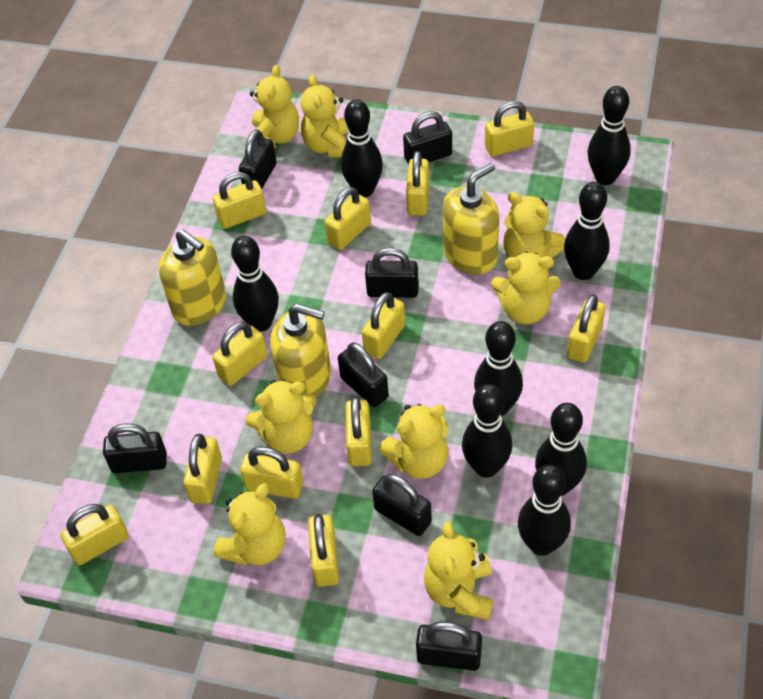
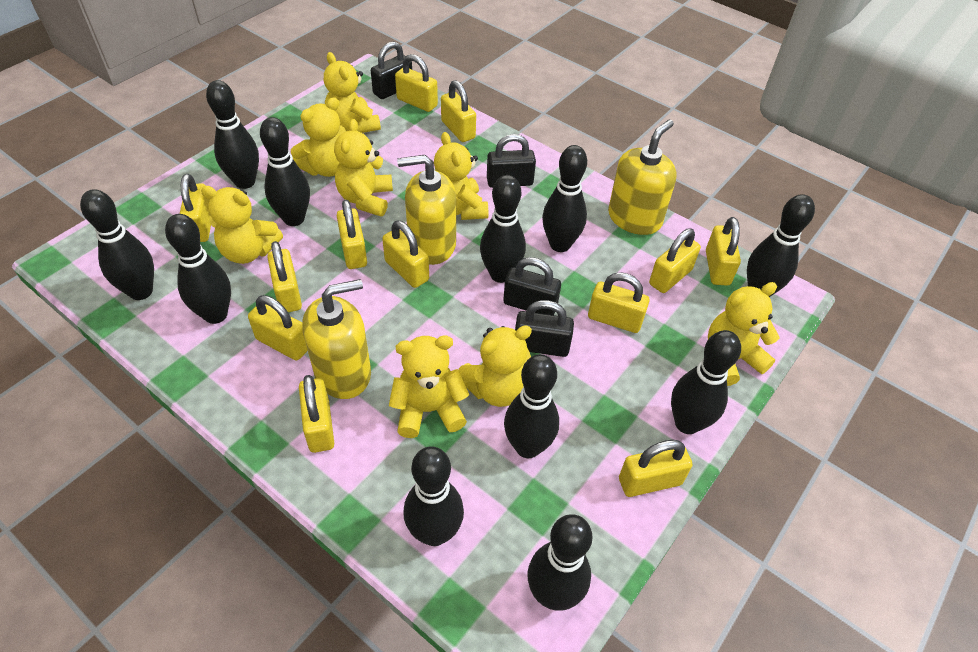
black bowling pin: [231,236,279,332] [341,100,383,197] [462,384,512,478] [474,321,523,416] [518,464,571,556] [535,403,587,496] [564,182,610,280] [588,86,631,185] = 8 -> [80,190,154,300] [165,214,231,324] [206,80,259,189] [260,117,310,226] [403,446,464,546] [480,175,526,283] [504,354,559,458] [527,514,592,611] [542,145,587,252] [671,330,741,434] [747,194,815,297] = 11
black padlock: [103,424,167,473] [239,130,277,189] [338,343,389,407] [365,248,419,298] [372,474,432,536] [403,111,452,165] [416,622,482,671] = 7 -> [371,41,412,99] [487,134,536,188] [503,257,561,315] [515,300,574,357] = 4

